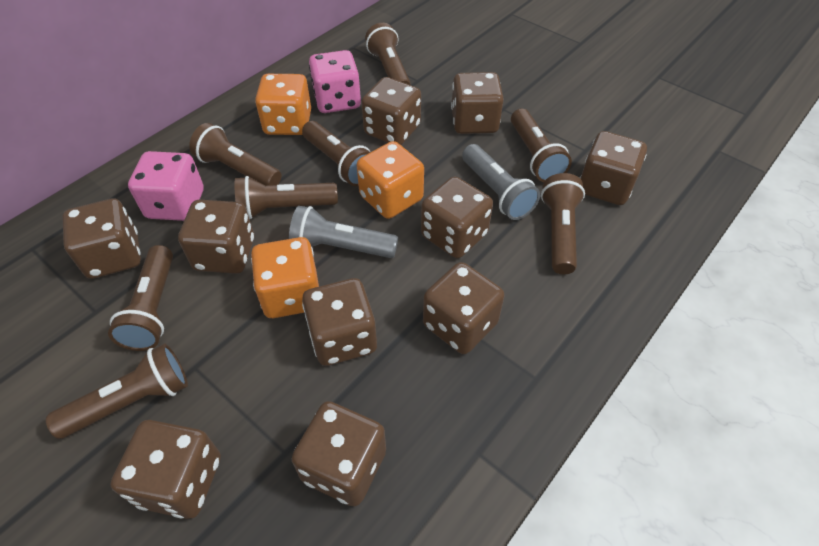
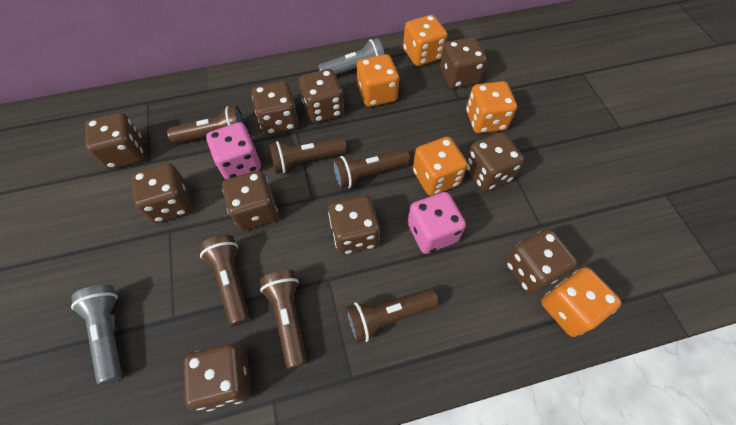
brown flashlight: [46,344,188,439] [108,245,173,351] [189,123,281,185] [235,176,338,219] [302,121,370,186] [365,23,411,85] [511,109,572,182] [541,173,585,274] = 8 -> [167,106,245,144] [199,235,250,326] [260,270,307,369] [269,137,347,174] [332,149,410,189] [345,288,438,344] = 6
orange dice: [251,237,319,318] [255,74,311,135] [357,141,424,219] = 3 -> [357,54,399,107] [403,15,448,66] [413,137,468,196] [466,81,517,133] [541,267,622,337] = 5

